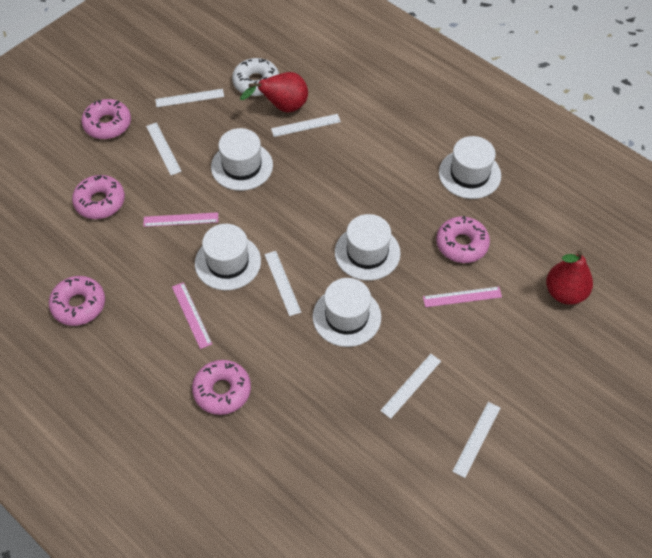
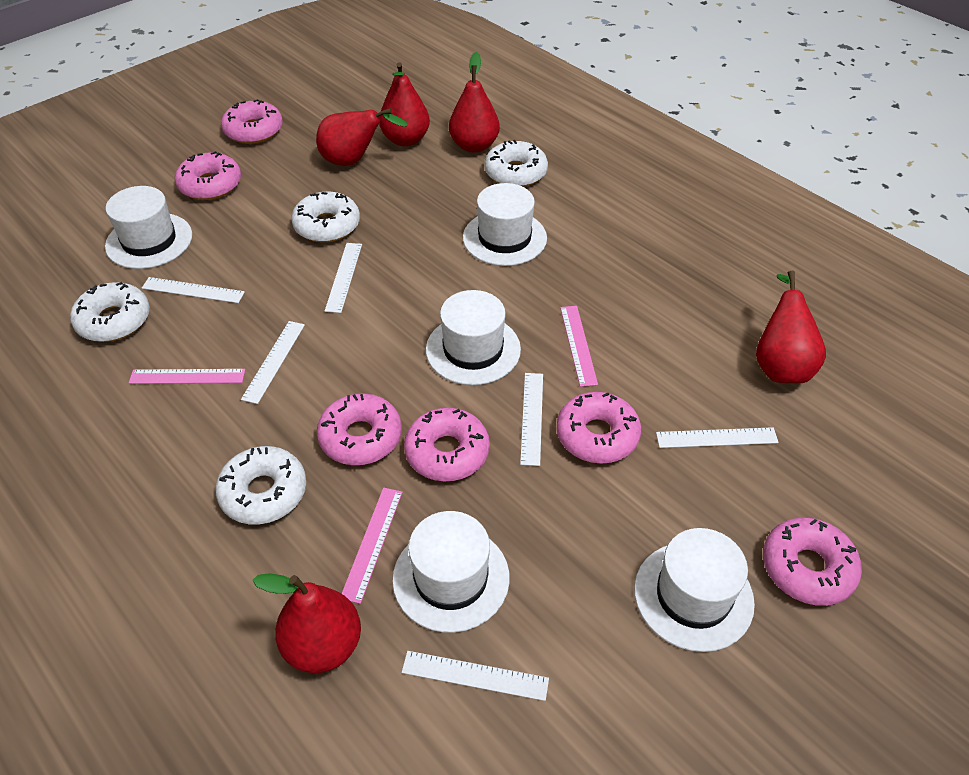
pink donut: [49,276,105,326] [72,175,125,219] [81,99,131,139] [192,360,251,415] [436,216,490,263] = 5 -> [175,151,241,200] [221,99,283,144] [317,393,402,465] [404,408,490,481] [557,392,641,464] [763,518,862,606] = 6
red pear: [240,72,308,113] [546,250,593,305] = 2 -> [252,573,361,673] [316,108,408,166] [379,62,430,146] [449,52,500,153] [756,270,826,383] = 5
white donut: [232,58,279,97] = 1 -> [70,282,150,342] [216,446,306,524] [291,192,360,243] [484,140,548,187] = 4

